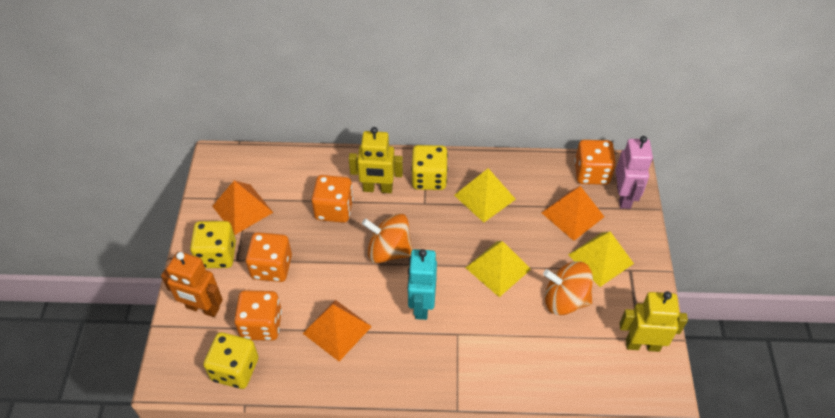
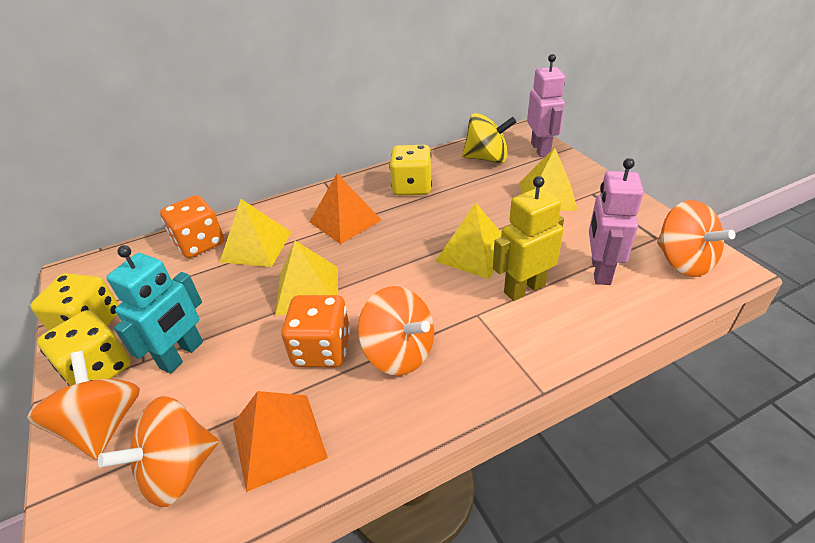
orange dice: [234,290,282,341] [246,232,292,282] [312,175,353,223] [575,140,616,185] = 4 -> [160,195,224,258] [281,295,350,367] = 2
orange pyramid: [212,180,273,235] [302,300,372,361] [542,186,604,241] = 3 -> [233,391,328,492] [309,174,381,244] = 2
orange robot: [161,252,223,317] = 1 -> none = 0
orange spinning top: [362,214,412,263] [543,261,593,315] = 2 -> [27,351,140,460] [98,396,219,507] [358,286,434,376] [657,200,735,277] = 4
pink robot: [615,136,653,209] = 1 -> [527,54,565,157] [589,158,644,285] = 2
yellow pyramid: [454,168,516,222] [466,241,531,297] [568,231,634,287] = 3 -> [220,199,292,267] [275,241,338,316] [435,203,501,279] [520,148,578,211] = 4
yellow robot: [349,127,403,193] [620,291,688,352] = 2 -> [493,176,564,301] = 1
yellow spinning top: none = 0 -> [462,113,516,163] = 1

